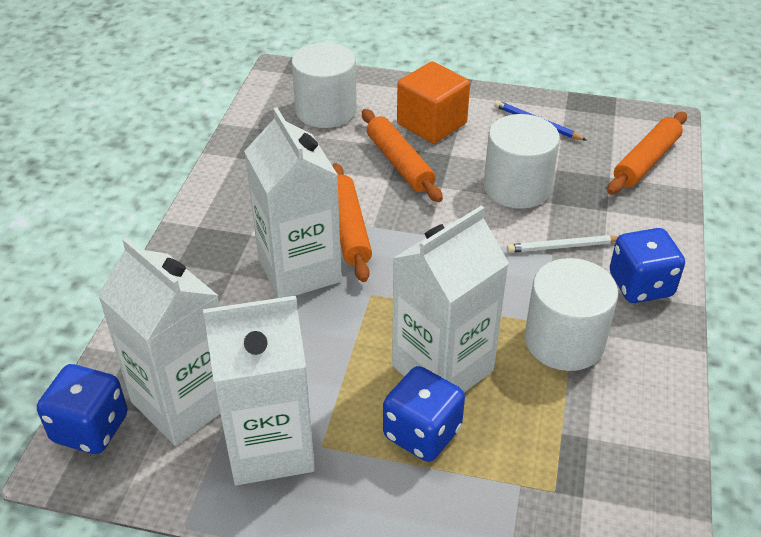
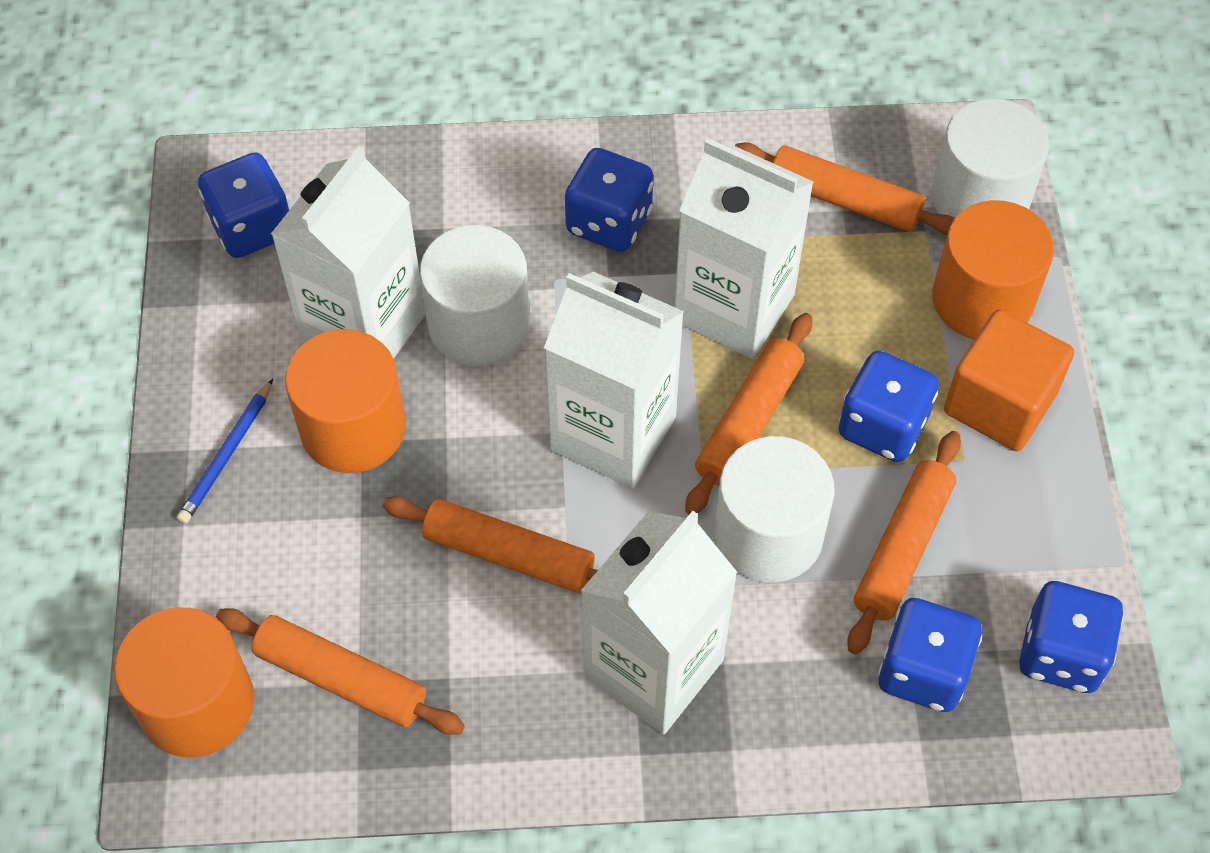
blue dice: [37,364,128,454] [383,366,465,462] [610,228,685,303] = 3 -> [198,152,289,258] [565,148,653,252] [838,351,939,462] [878,598,982,712] [1019,581,1124,693] = 5
orange cylinder: none = 0 -> [114,607,254,758] [285,329,406,473] [932,200,1054,340] = 3
orange rolling pin: [332,163,372,282] [362,109,443,202] [607,112,687,194] = 3 -> [216,608,465,735] [382,496,598,593] [685,313,812,514] [735,142,955,235] [847,431,961,654] = 5
white pencil: [507,235,618,253] = 1 -> none = 0

